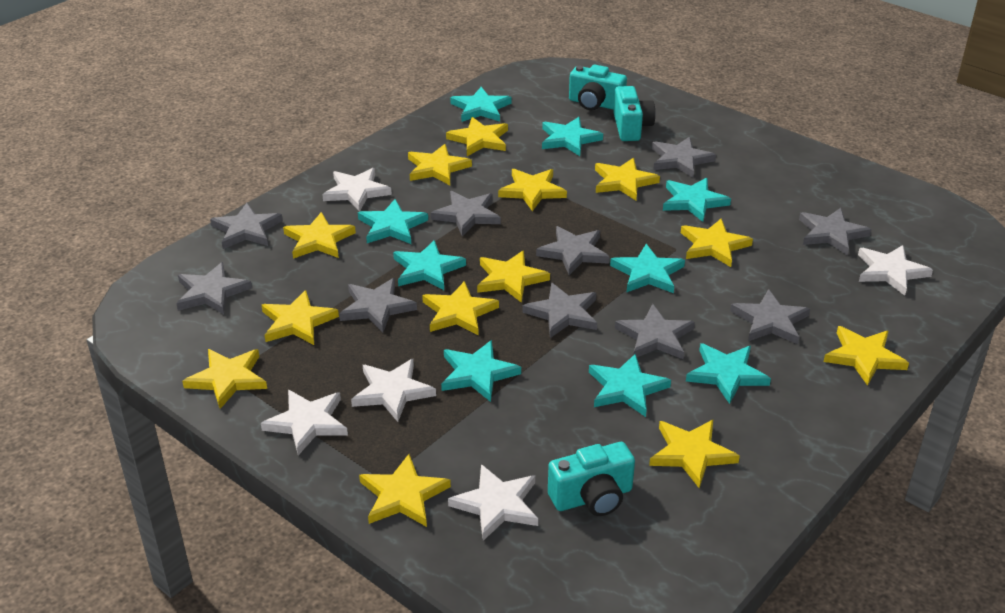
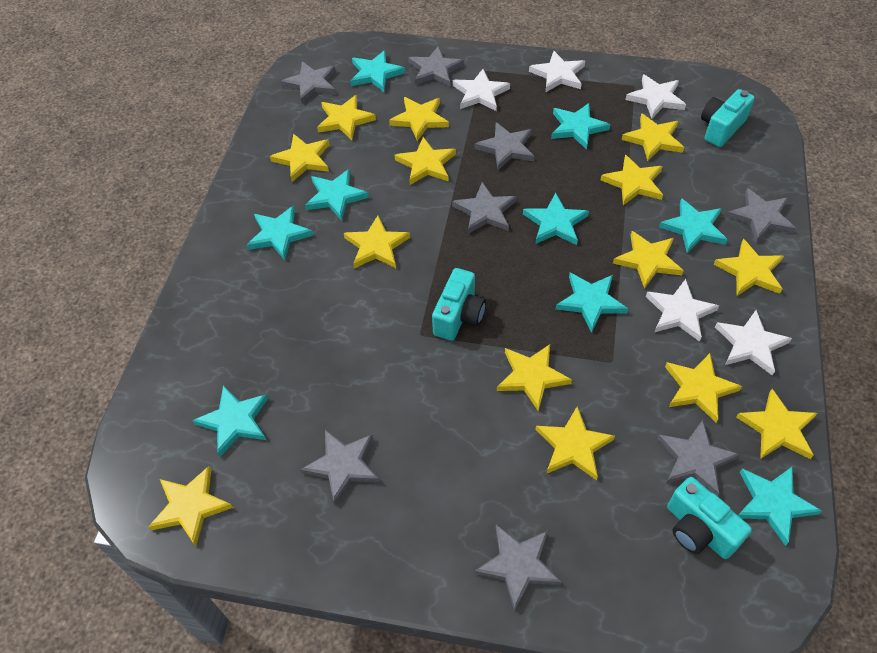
grey star: [176,262,252,314] [210,203,283,249] [339,278,417,332] [431,191,501,236] [522,283,597,338] [536,226,610,275] [615,304,695,359] [652,137,716,178] [730,289,810,344] [799,208,871,256] = 10 -> [281,61,336,104] [300,430,380,504] [408,46,464,87] [452,182,517,234] [474,122,534,170] [474,525,562,611] [657,420,740,496] [726,188,796,242] = 8
yellow star: [182,349,267,409] [261,290,339,345] [283,212,356,259] [359,454,451,527] [408,144,472,185] [422,281,499,336] [446,117,508,156] [477,250,550,303] [498,169,567,211] [595,158,660,200] [649,420,740,488] [681,218,753,267] [823,326,909,386] = 13 -> [148,466,233,546] [270,134,330,182] [317,95,376,140] [344,216,410,268] [389,97,449,141] [395,137,456,185] [497,344,572,411] [535,406,615,480] [601,155,663,205] [613,231,684,289] [622,113,684,161] [665,353,742,422] [714,239,784,296] [736,389,817,459] = 14

